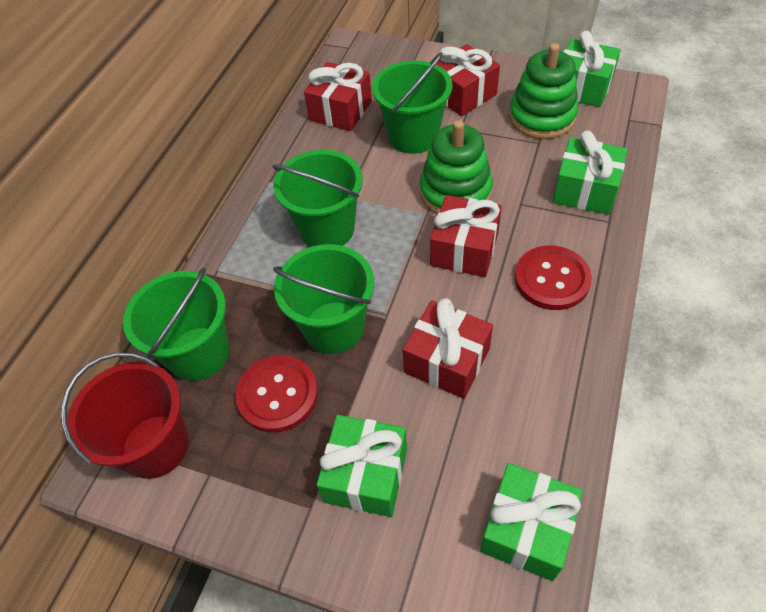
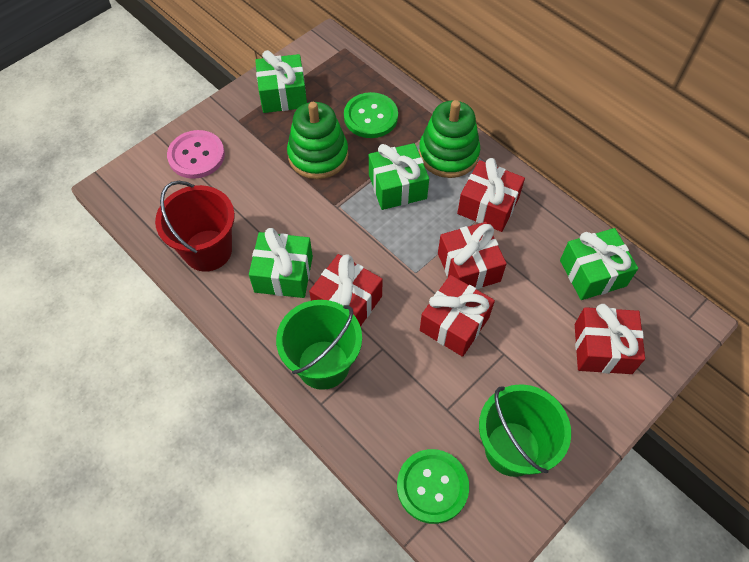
green bucket: [123,268,229,381] [272,150,363,247] [273,244,374,354] [372,52,452,154] = 4 -> [276,300,362,390] [479,384,571,477] = 2
green button: none = 0 -> [344,92,398,138] [397,449,469,524] = 2
pink button: none = 0 -> [167,130,225,179] = 1
red button: [236,355,318,433] [515,245,592,310] = 2 -> none = 0
red gift: [304,62,372,131] [403,298,493,399] [430,195,502,277] [436,44,500,116] = 4 -> [309,254,383,327] [420,275,495,357] [438,222,507,289] [457,158,525,232] [575,304,645,374] = 5

